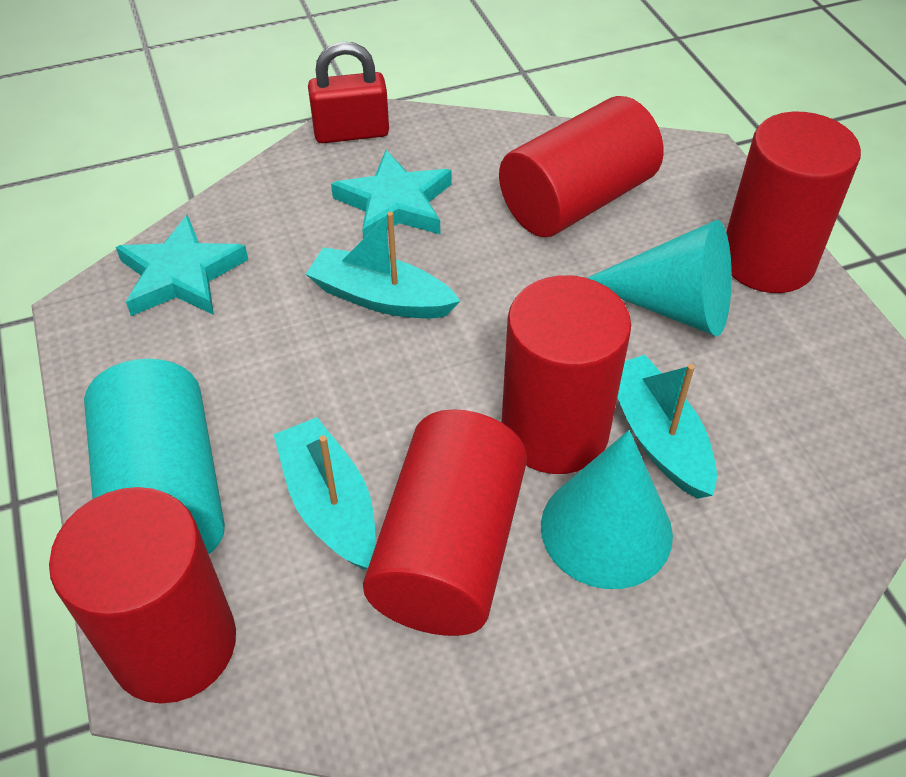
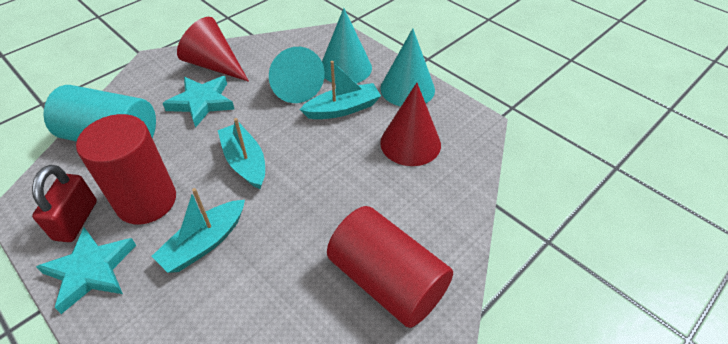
red cone: none = 0 -> [177,17,249,82] [380,83,441,166] = 2
red cylinder: [49,487,236,703] [363,409,527,636] [499,96,664,237] [502,275,631,474] [726,112,861,293] = 5 -> [76,114,176,224] [327,206,453,328] = 2
turquoise cone: [541,430,673,589] [587,220,732,337] = 2 -> [269,47,325,103] [322,8,372,84] [380,28,435,106] = 3

